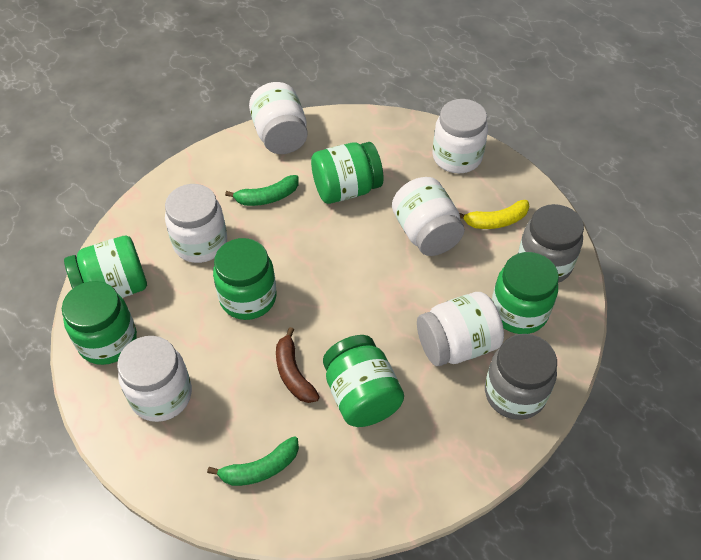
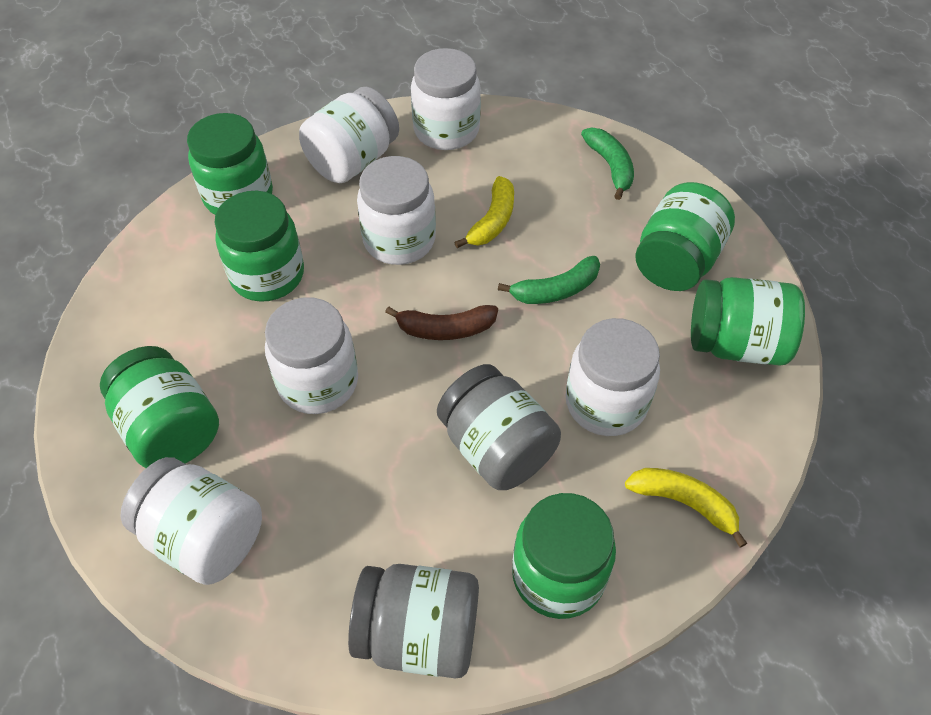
yellow banana: [459,200,529,229] = 1 -> [454,176,514,248] [625,468,748,548] = 2

